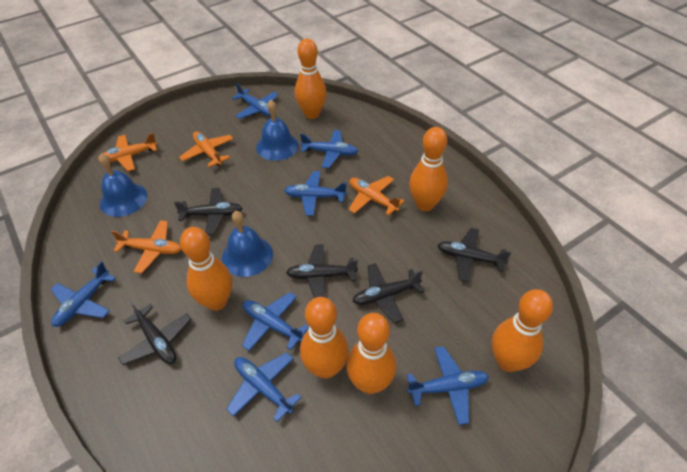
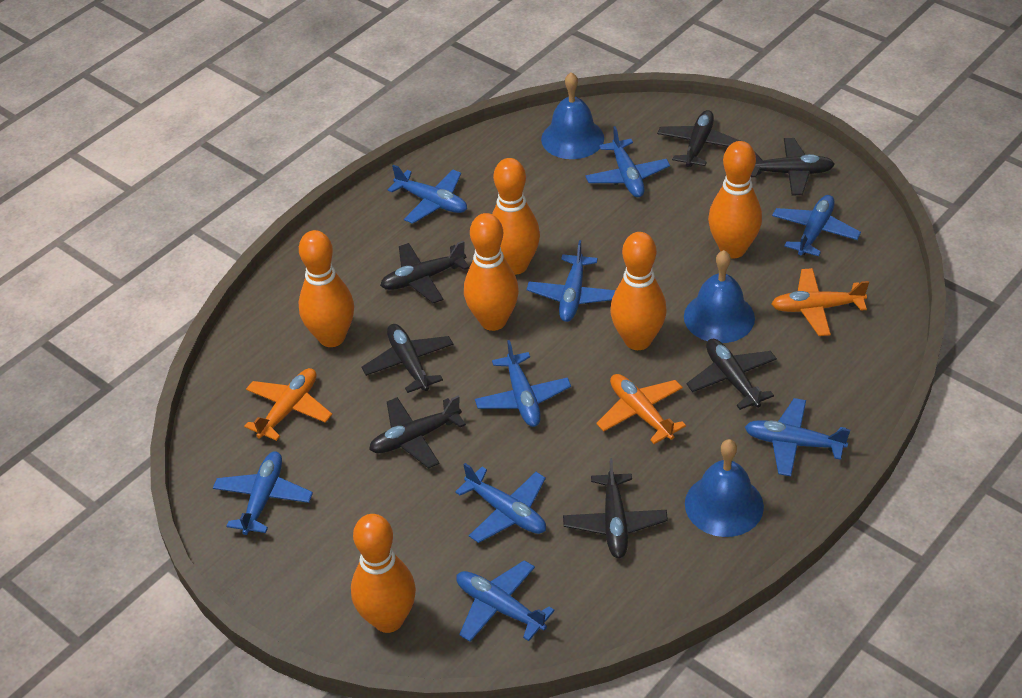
black plane: [118,301,192,365] [174,188,243,235] [286,244,358,298] [353,263,425,323] [437,228,511,282] = 5 -> [362,324,453,393] [369,395,466,469] [380,241,469,303] [563,458,668,558] [657,110,740,167] [686,339,777,410] [751,138,835,195] = 7
blue plane: [51,261,116,327] [226,352,302,422] [232,83,278,119] [242,292,309,351] [284,171,347,216] [300,130,358,168] [407,346,489,425] = 7 -> [213,451,313,535] [388,164,467,224] [455,463,546,543] [456,560,555,642] [475,340,571,427] [527,240,616,322] [585,126,670,197] [745,398,850,476] [772,195,861,256] = 9
orange plane: [98,133,157,171] [111,220,181,273] [179,131,234,167] [349,176,404,216] = 4 -> [244,368,332,441] [596,374,686,444] [771,268,869,336] = 3

